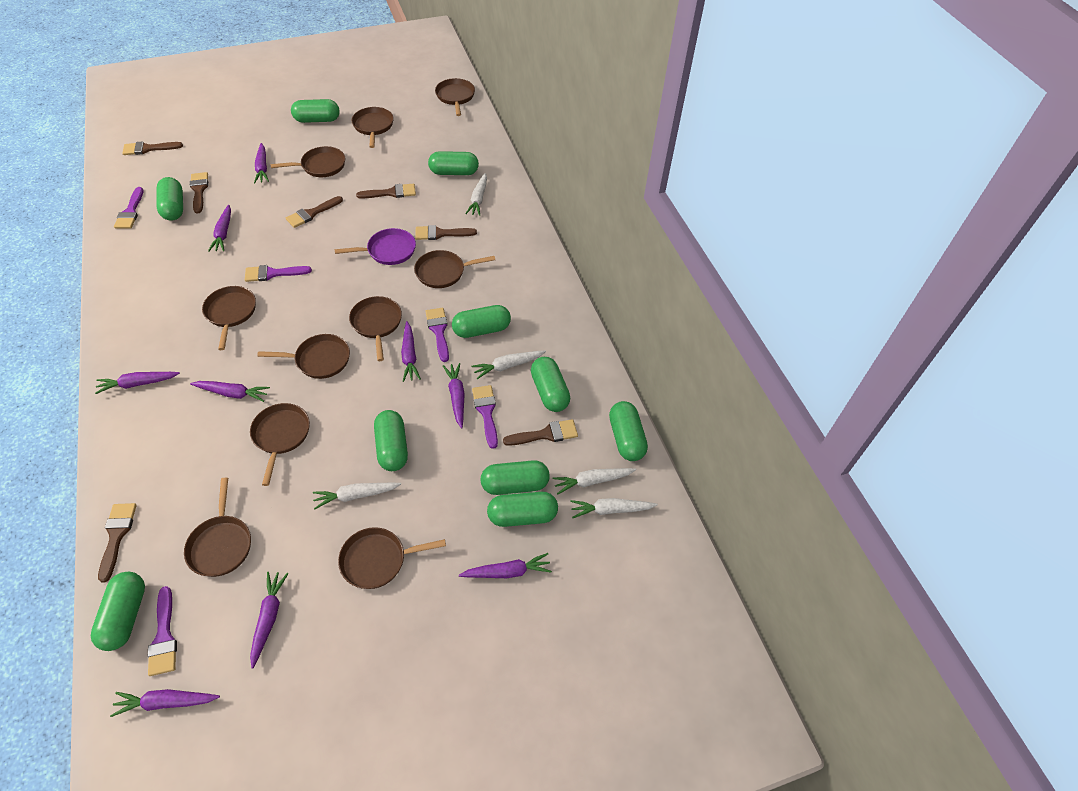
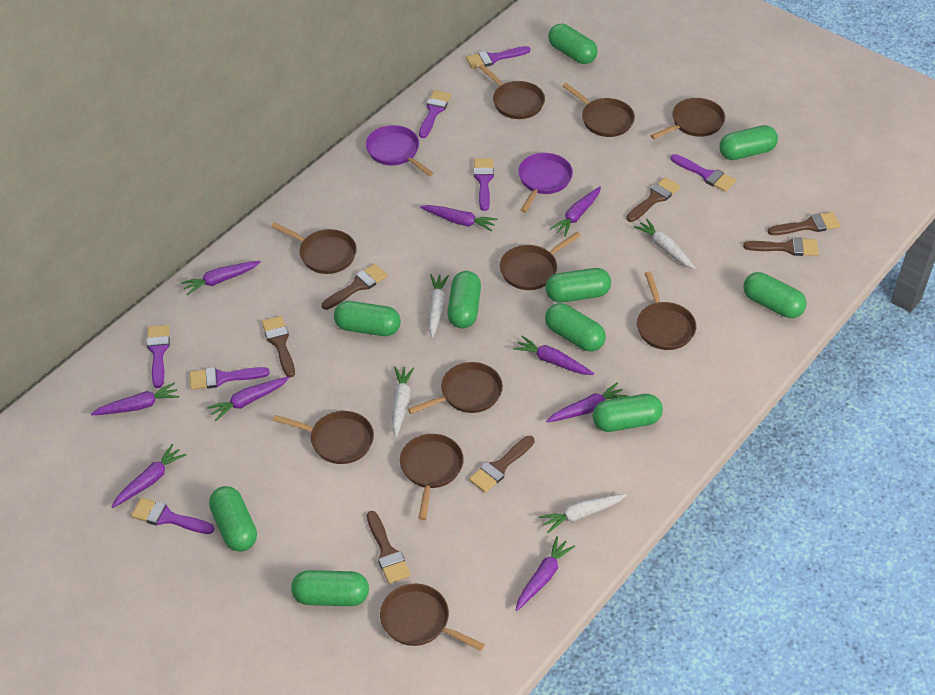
purple brush: [114,187,144,228] [148,586,177,676] [245,265,312,282] [425,308,449,362] [472,385,498,449] = 5 -> [131,498,214,534] [147,325,170,388] [189,367,270,390] [419,90,451,138] [466,46,530,69] [474,158,494,211] [671,154,736,192] = 7
purple pan: [335,228,416,265] = 1 -> [366,125,433,176] [518,153,573,213] = 2
white carrot: [313,482,401,509] [465,173,487,216] [471,351,546,379] [552,468,636,495] [570,498,658,518] = 5 -> [392,366,414,437] [429,274,449,338] [539,494,627,533] [634,218,696,269] = 4

